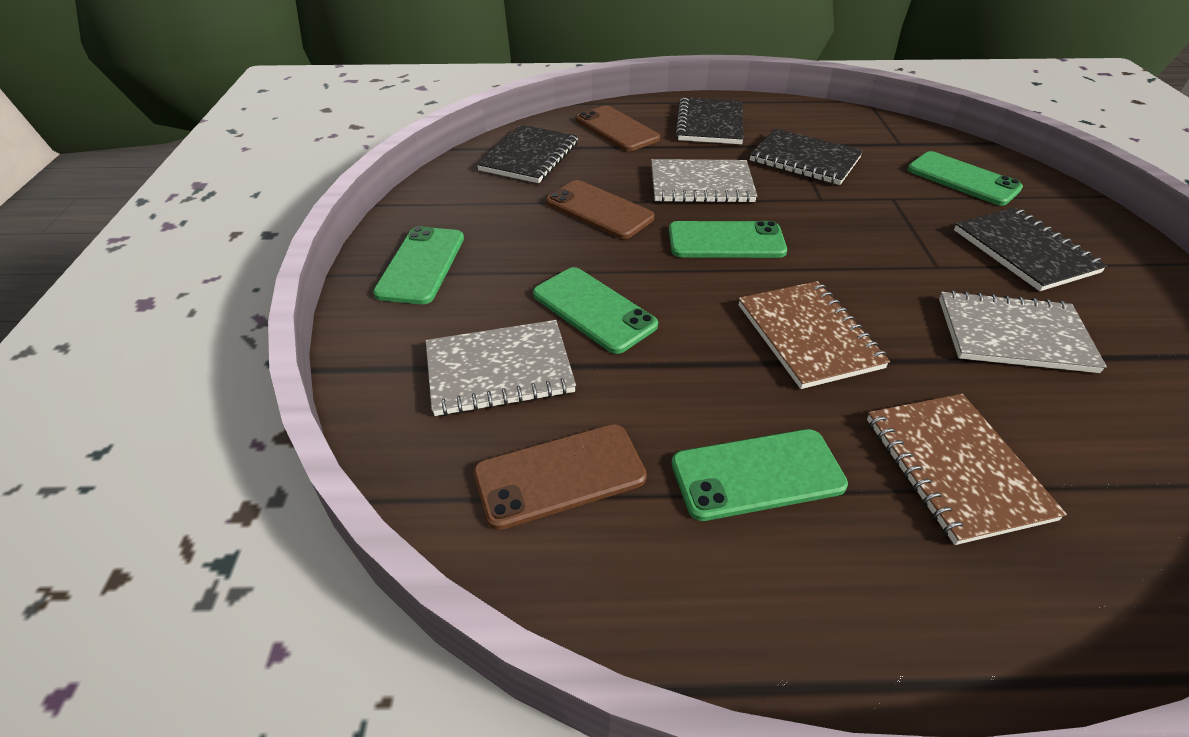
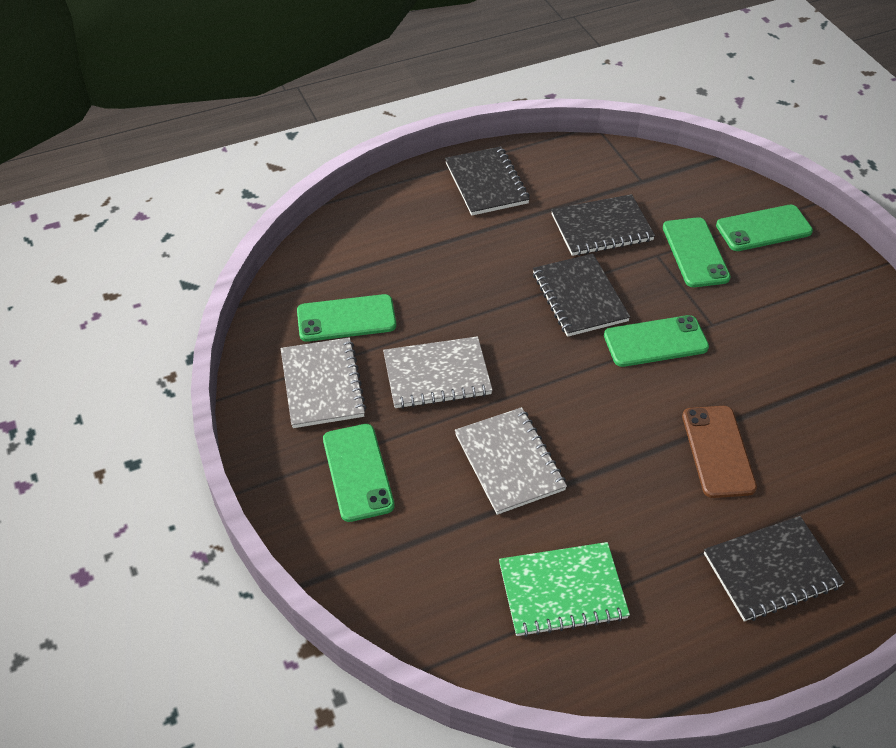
brown notebook: [739,281,890,389] [867,394,1067,545] = 2 -> none = 0
brown phone: [473,424,647,530] [546,180,655,239] [576,106,660,151] = 3 -> [682,406,757,498] = 1
green notebook: none = 0 -> [499,542,630,637] = 1

